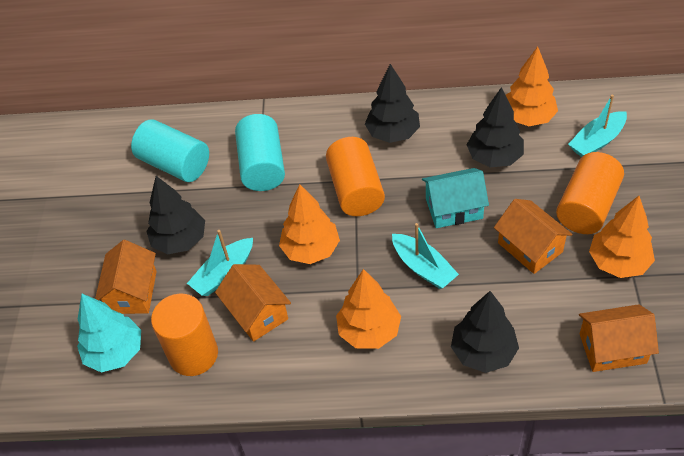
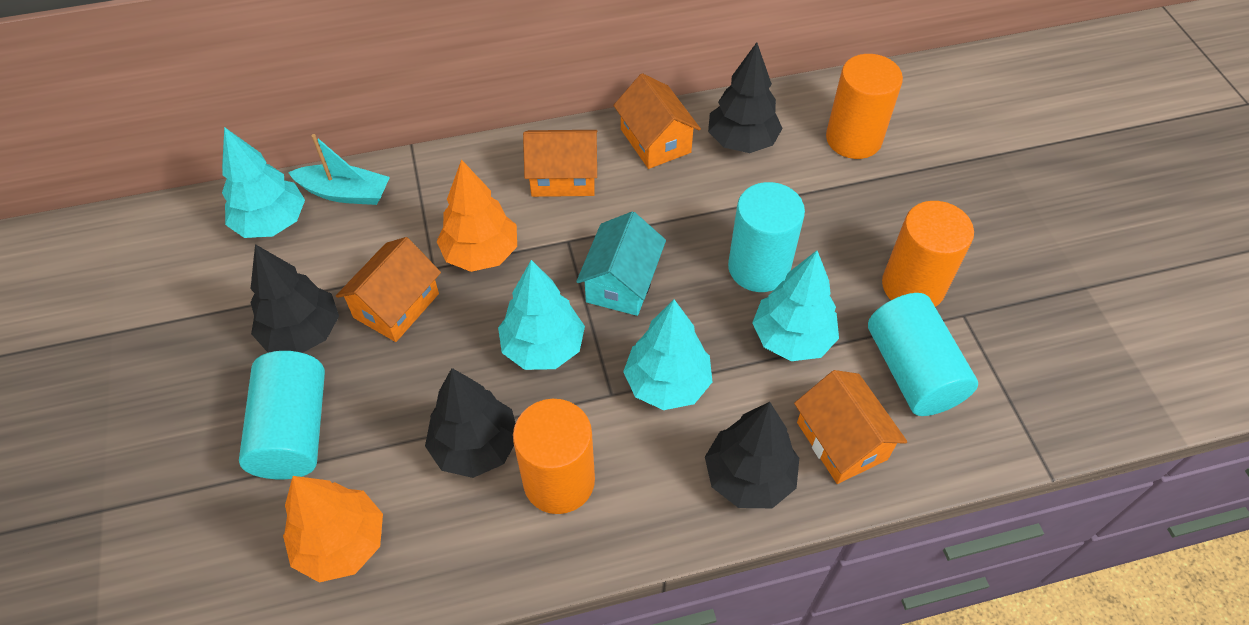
orange tree: [279,184,340,264] [336,269,401,349] [506,46,558,126] [589,196,655,278] = 4 -> [283,476,383,582] [436,159,517,272] = 2
turquoise boat: [187,230,253,296] [392,223,459,289] [568,94,627,157] = 3 -> [288,134,390,205] = 1
turquoise cylinder: [131,119,209,182] [235,114,285,191] = 2 -> [239,351,325,479] [728,182,805,292] [868,293,978,416] = 3
turquoise tree: [77,294,141,372] = 1 -> [222,127,305,238] [498,260,585,370] [623,300,712,410] [752,251,839,361] = 4

